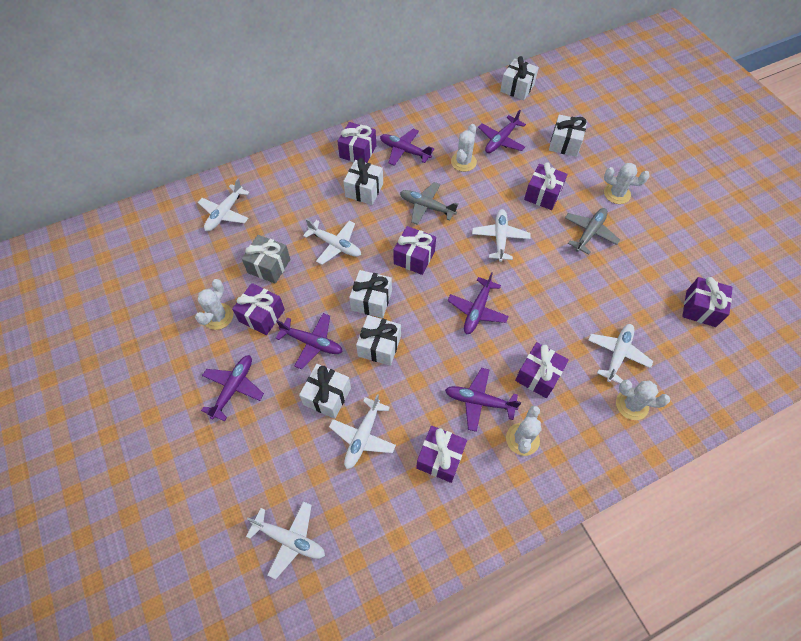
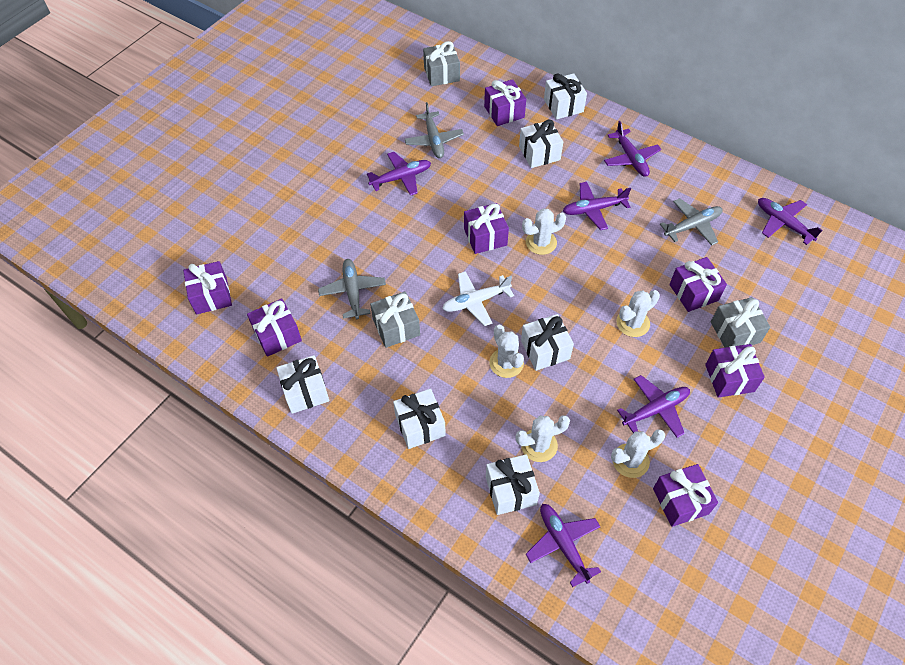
grey gift: [242,235,290,284] = 1 -> [370,291,420,348] [423,41,460,86] [711,297,770,348] = 3
grey plane: [400,182,459,225] [565,208,620,255] = 2 -> [318,259,386,319] [405,102,464,158] [660,198,723,246] = 3
white plane: [198,179,249,231] [246,501,325,579] [303,219,361,265] [329,394,396,469] [472,209,530,262] [588,324,653,384] = 6 -> [442,271,514,326] = 1

